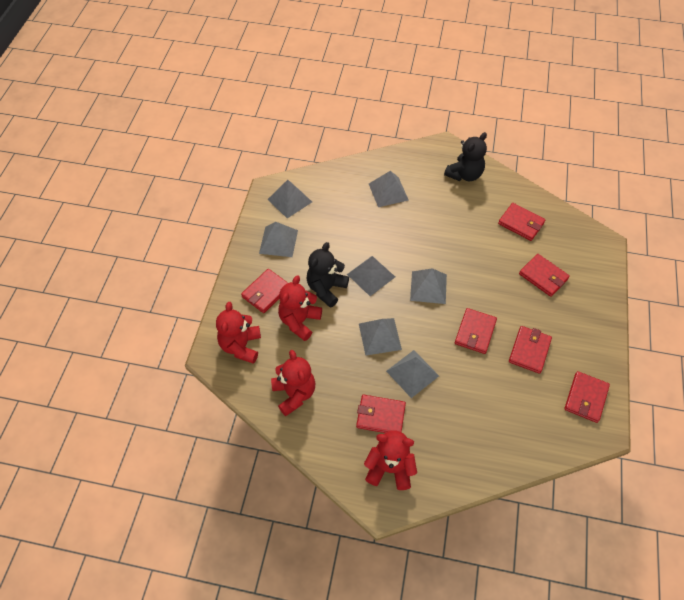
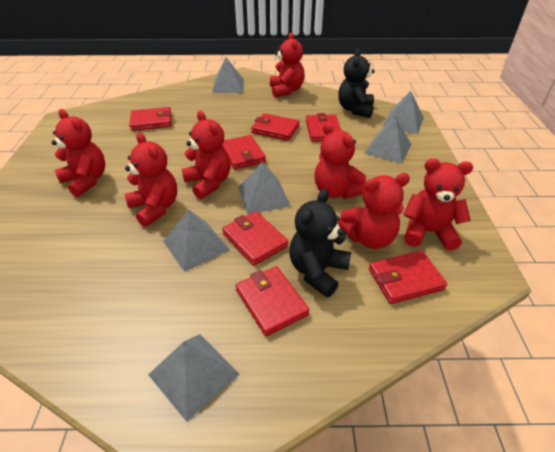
grey pyramid: [259,222,298,257] [267,180,312,219] [347,256,395,296] [359,318,402,356] [369,171,409,207] [386,350,439,398] [410,268,447,304] = 7 -> [148,334,240,422] [163,210,230,272] [212,58,244,93] [238,162,291,215] [364,116,412,164] [383,91,424,134] = 6
red teddy bear: [216,302,261,364] [271,350,315,416] [278,275,322,341] [364,430,417,490] = 4 -> [52,109,105,197] [125,132,177,227] [182,111,231,199] [270,33,305,97] [315,123,366,199] [338,173,410,249] [403,159,473,251] = 7

